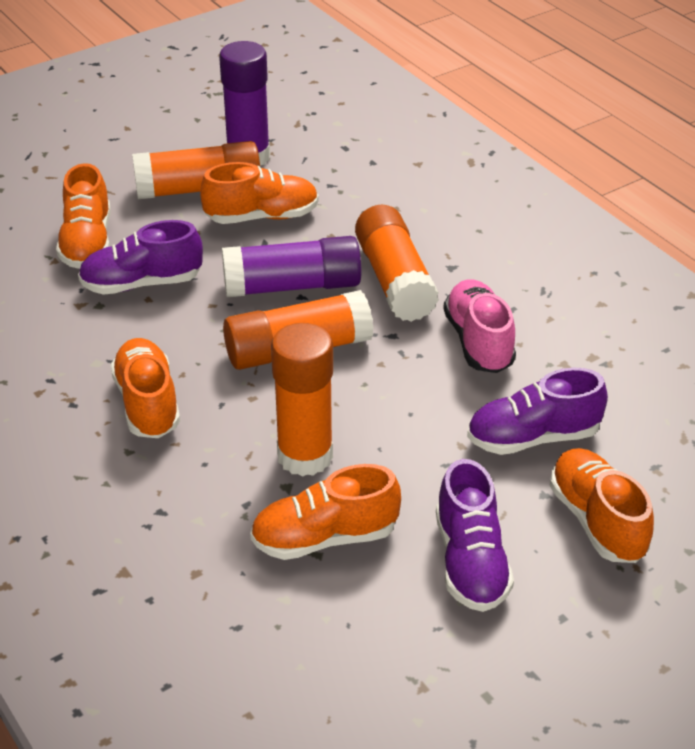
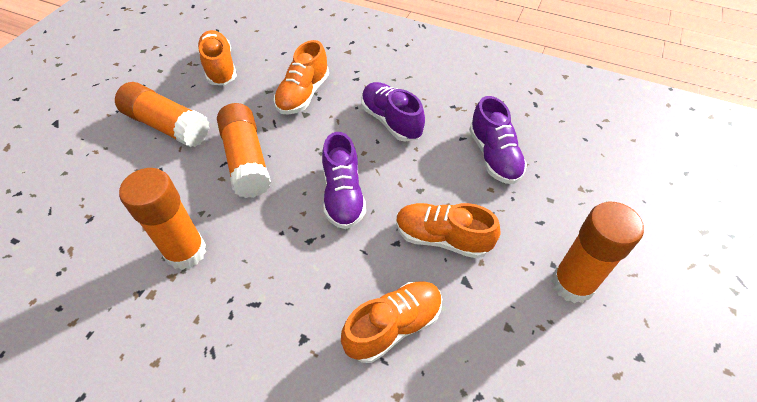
orange shoe: [56,163,111,269] [110,338,180,438] [200,162,319,224] [250,464,401,560] [550,448,654,563] = 5 -> [197,30,237,85] [274,40,329,115] [341,281,442,363] [396,203,500,258] = 4
pink shoe: [443,279,516,373] = 1 -> none = 0
purple glue stick: [219,41,270,166] [222,236,361,297] = 2 -> none = 0

